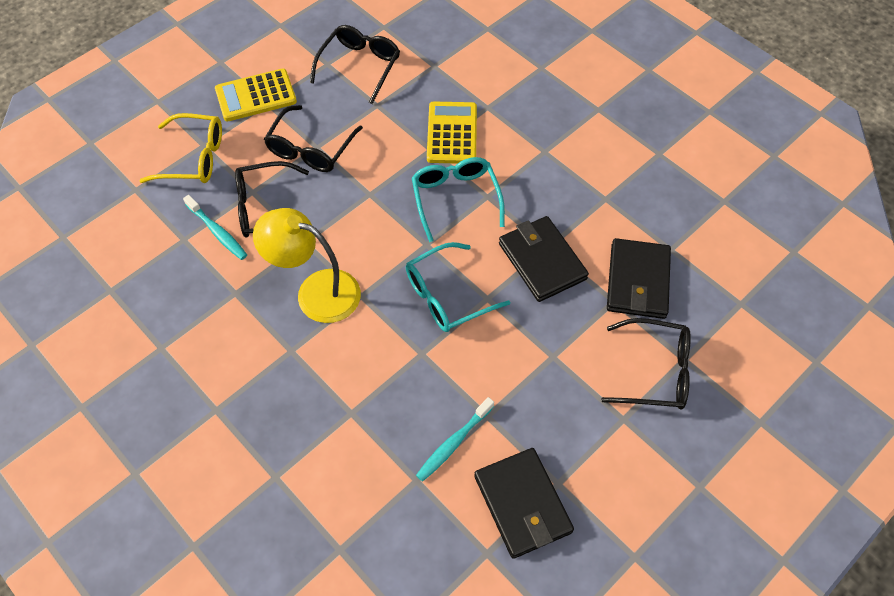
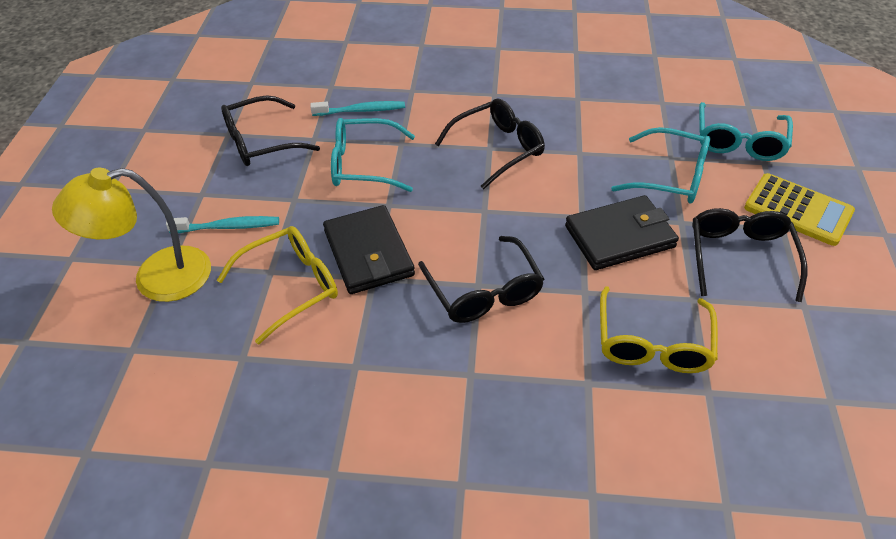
black wallet: [474,448,574,559] [499,216,589,302] [607,238,671,319] = 3 -> [323,205,415,294] [565,195,679,270] = 2
turquoise glasses: [406,242,510,332] [412,157,505,242] = 2 -> [331,118,415,192] [611,127,710,204] [699,102,793,161] = 3
yellow calculator: [215,68,297,122] [427,102,477,164] = 2 -> [744,173,855,246] = 1
yellow glasses: [139,113,222,183] = 1 -> [217,226,338,345] [600,286,718,373] = 2

